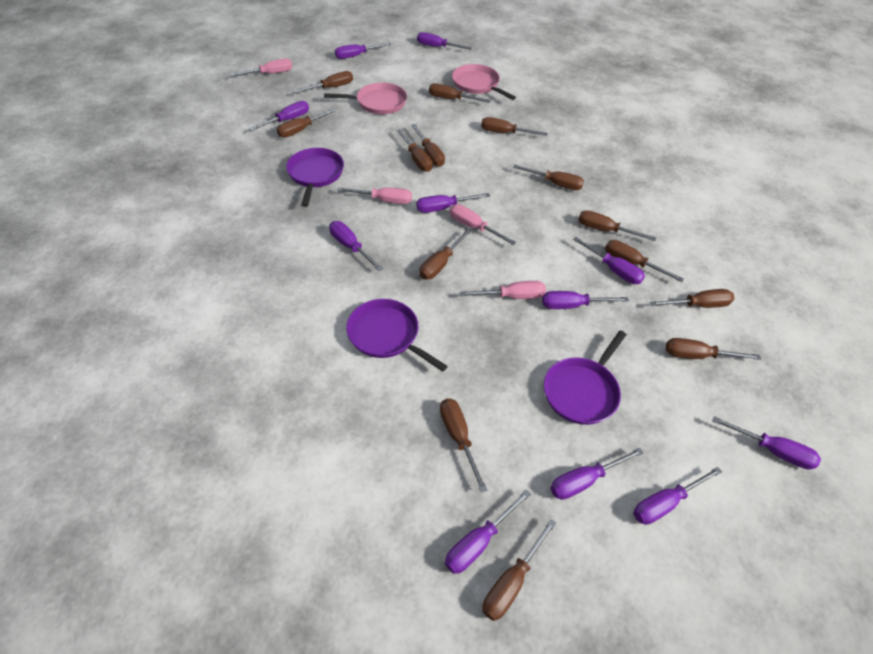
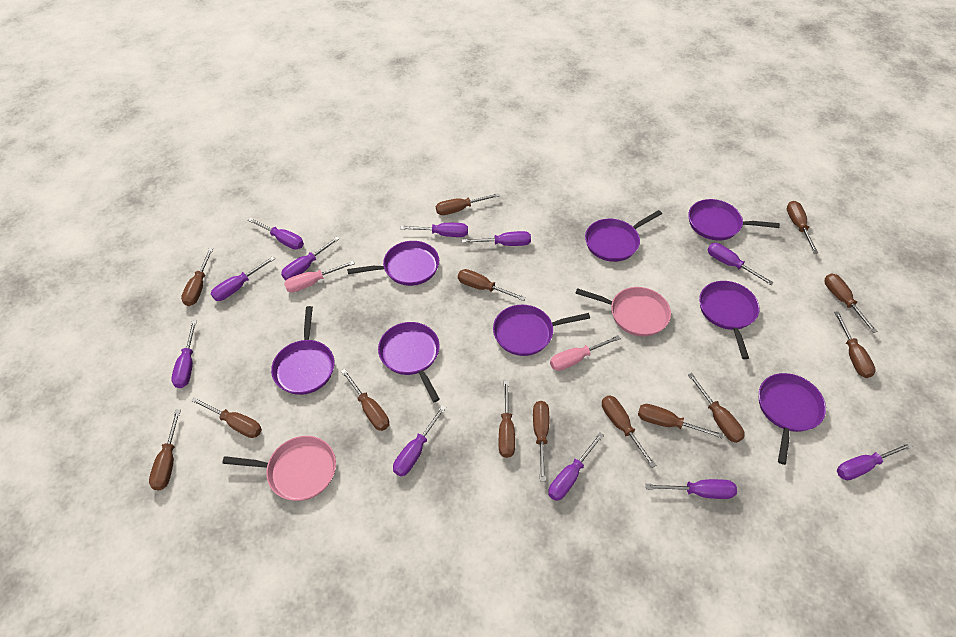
pink screwdriver: [230,59,292,76] [337,187,412,204] [450,204,517,245] [460,281,546,299] = 4 -> [284,261,355,292] [550,335,621,371] = 2
purple pan: [286,148,344,207] [346,299,448,372] [544,331,627,425] = 3 -> [271,306,335,395] [347,241,439,286] [378,322,440,402] [493,305,590,356] [585,210,662,262] [688,199,780,241] [699,281,760,359] [759,373,826,465] = 8

